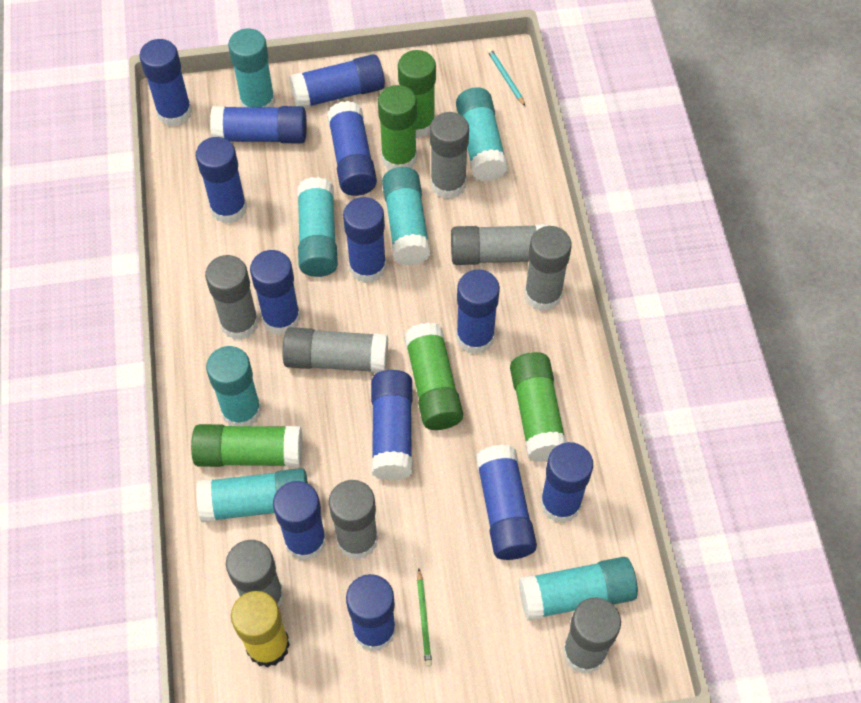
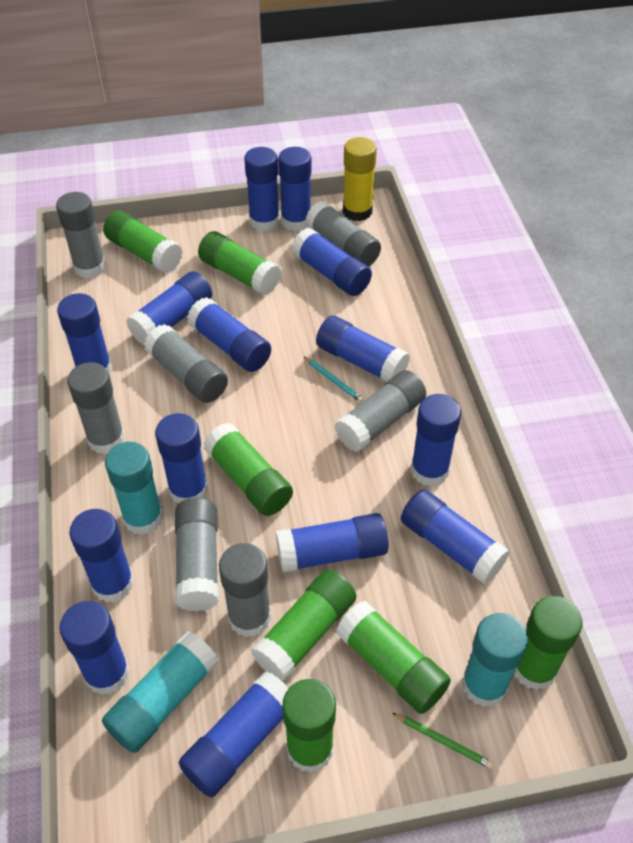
blue glue stick: [139,39,192,127] [196,137,247,224] [210,106,307,143] [250,250,300,335] [273,481,326,561] [289,54,385,108] [327,101,377,196] [343,197,386,283] [346,574,396,651] [371,370,413,481] [456,269,500,354] [475,445,537,560] [540,442,593,523] = 13 -> [57,293,112,375] [59,601,129,695] [69,509,134,603] [126,271,212,345] [155,413,208,504] [179,671,289,798] [187,297,271,372] [244,147,280,231] [276,513,389,573] [278,147,311,231] [292,228,372,296] [316,316,410,382] [401,489,510,584] [411,394,461,487] = 14
green glue stick: [191,424,303,467] [378,85,417,170] [398,50,436,138] [404,323,463,430] [510,352,567,462] = 5 -> [103,211,183,273] [198,231,281,295] [203,423,293,516] [251,569,357,681] [282,679,336,773] [336,601,451,714] [514,596,582,690] = 7
grey glue stick: [205,255,259,340] [226,540,284,607] [283,327,388,373] [329,480,378,560] [430,112,469,199] [451,224,549,265] [524,226,572,311] [563,598,621,674] = 8 -> [56,192,106,278] [67,362,125,454] [144,324,228,403] [175,497,219,612] [219,543,271,637] [305,201,381,267] [335,370,426,452] = 7
turquoise glue stick: [196,468,308,522] [206,346,262,426] [228,28,275,107] [297,177,338,277] [382,167,431,266] [456,87,508,182] [518,557,638,621] = 7 -> [102,631,219,753] [105,442,163,535] [462,613,528,707] = 3

